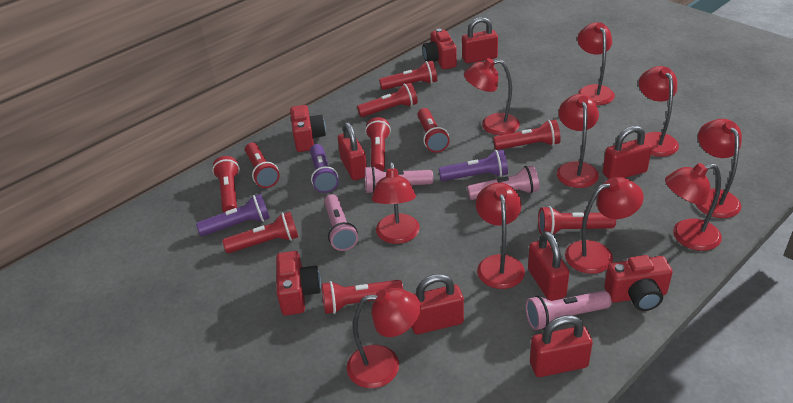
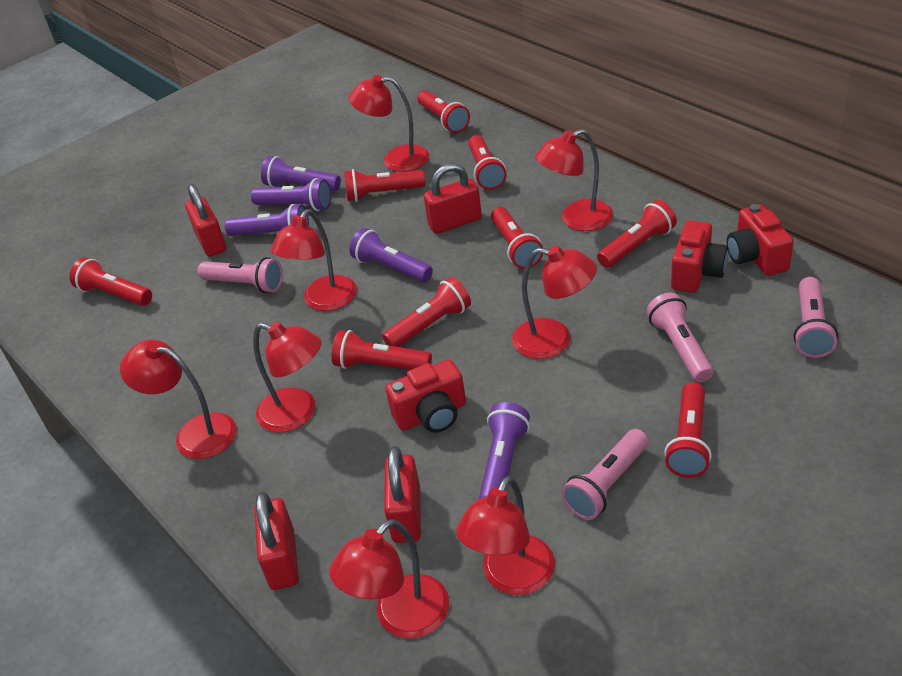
purple flashlight: [196,194,270,236] [310,144,338,193] [439,150,508,181] = 3 -> [225,204,309,236] [251,178,331,211] [261,156,341,191] [349,228,433,283] [479,402,530,499] = 5
red camera: [276,251,321,315] [290,105,326,152] [422,29,457,69] [604,255,673,311] = 4 -> [386,359,466,433] [671,220,728,293] [727,204,794,276] = 3
red flashlight: [212,156,240,212] [222,212,298,253] [245,143,280,188] [322,280,403,314] [357,83,418,117] [365,117,391,171] [379,61,437,90] [417,108,450,153] [493,120,561,150] [538,206,616,234] = 10 -> [70,257,152,306] [332,330,432,370] [344,169,425,202] [382,277,471,347] [417,90,470,133] [468,135,506,190] [491,207,543,269] [597,200,677,268] [664,382,712,478] = 9
red lamp: [347,288,421,388] [372,162,420,244] [464,58,520,135] [476,183,525,289] [557,94,599,188] [565,177,644,274] [577,23,615,105] [639,66,679,157] [665,163,722,251] [696,119,742,218] = 10 -> [120,340,237,459] [253,322,322,433] [271,209,357,311] [329,519,449,638] [349,75,429,172] [456,476,555,595] [512,245,597,359] [535,129,614,231] = 8
red padlock: [338,122,367,180] [412,274,464,334] [462,17,498,63] [528,231,569,301] [530,315,593,377] [603,126,652,180] = 6 -> [185,184,226,257] [254,492,299,590] [384,446,421,543] [424,163,482,234] = 4

